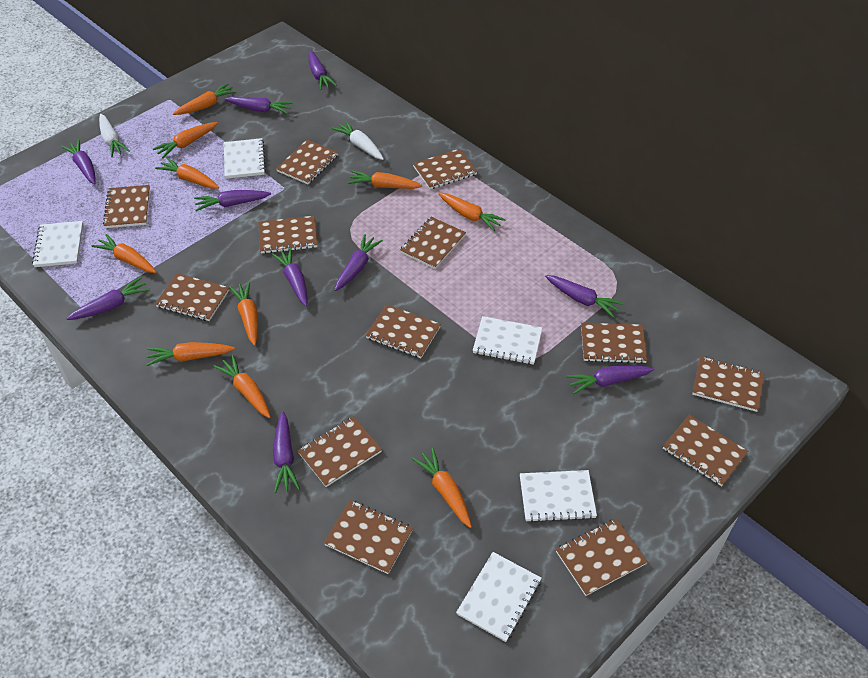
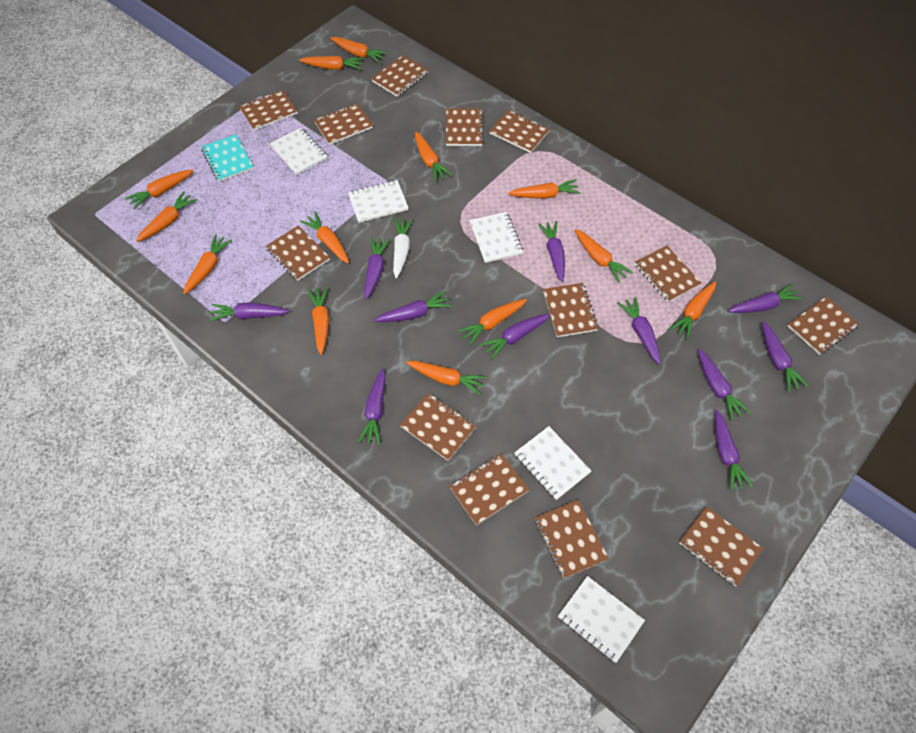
orange carrot: [91,234,156,273] [146,342,235,366] [153,122,218,158] [155,157,219,189] [173,83,237,115] [213,355,271,418] [229,281,258,346] [348,171,422,189] [412,448,472,528] [438,193,506,231] = 10 -> [125,169,194,210] [136,191,197,242] [183,234,232,294] [299,56,364,70] [300,212,349,263] [308,287,329,355] [331,37,388,64] [406,361,487,395] [415,132,452,182] [457,299,527,346] [508,179,581,199] [575,229,633,283] [669,281,716,340] = 13
purple carrot: [61,140,96,184] [66,277,150,320] [194,190,271,211] [225,96,293,114] [271,247,308,306] [273,411,300,493] [308,50,337,90] [335,234,383,291] [545,275,623,317] [566,366,654,394] = 10 -> [209,302,290,321] [358,369,386,445] [364,237,390,300] [374,291,452,322] [480,314,550,360] [538,221,565,282] [617,297,661,365] [698,349,751,421] [715,410,753,491] [728,283,804,313] [762,321,809,392] = 11
turquoise notebook: none = 0 -> [201,134,254,182] = 1
white carrot: [99,114,130,157] [332,121,384,160] = 2 -> [393,218,413,278] = 1

